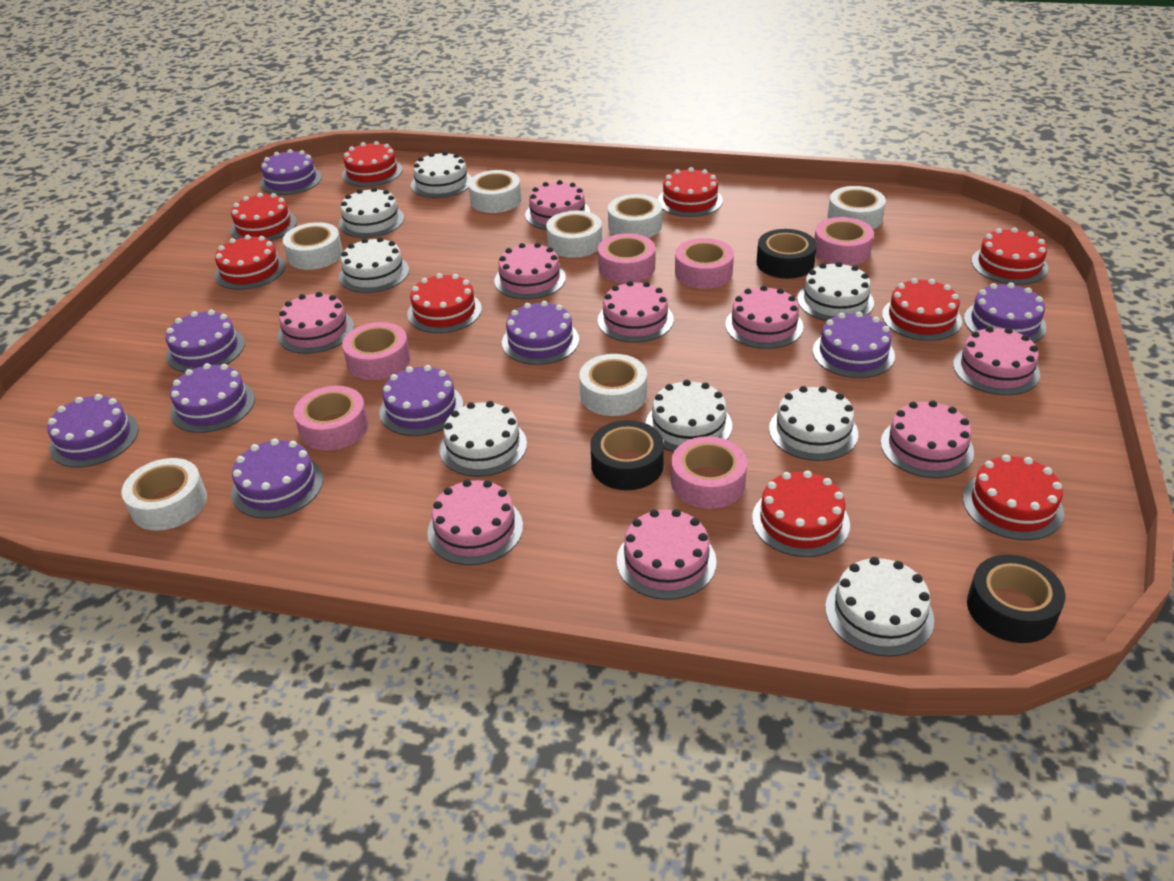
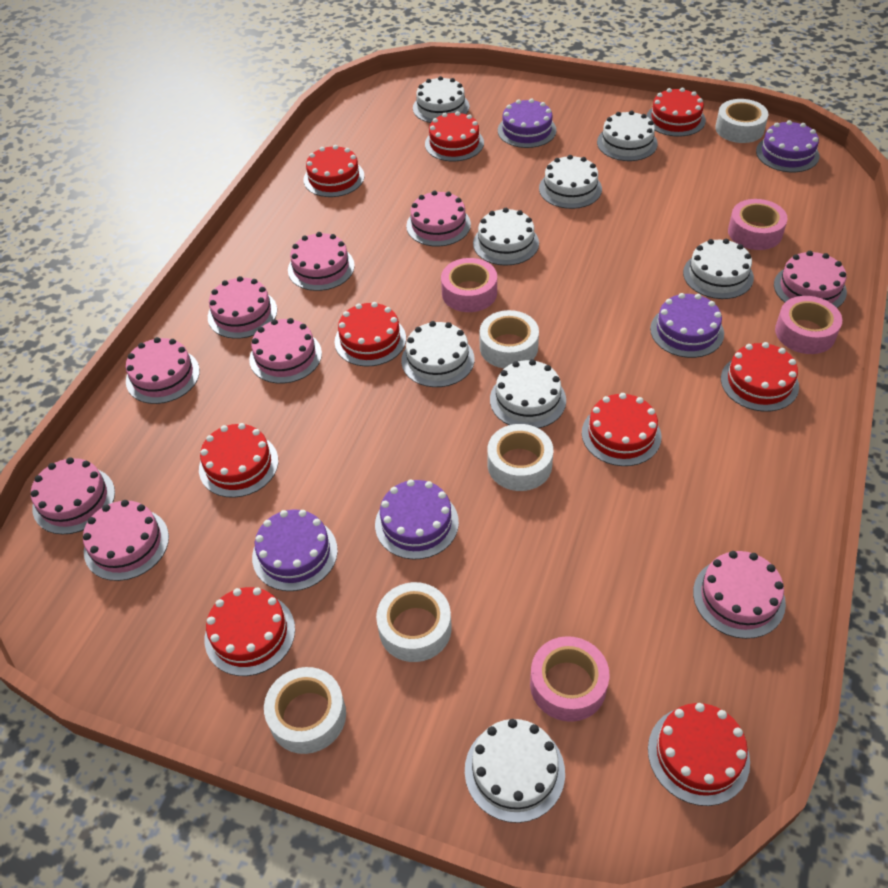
black tape: [590,420,664,490] [756,229,817,279] [967,555,1066,643] = 3 -> none = 0
pink tape: [294,386,369,451] [342,322,410,380] [598,233,655,283] [671,436,747,509] [675,238,734,289] [814,217,874,266] = 6 -> [441,258,497,312] [530,636,609,722] [728,199,788,250] [775,296,842,354] = 4
purple cake: [48,394,139,468] [166,310,245,373] [170,363,255,433] [231,438,323,519] [260,149,322,195] [379,365,463,436] [502,301,579,365] [813,312,895,378] [964,283,1046,343] = 9 -> [252,510,338,591] [375,479,459,559] [498,99,556,148] [650,293,724,358] [756,120,819,172] = 5
white tape: [121,458,207,531] [283,222,343,270] [468,170,521,213] [546,210,602,258] [579,354,647,416] [608,194,662,238] [827,186,886,229] = 7 -> [264,667,346,754] [376,582,452,662] [480,310,539,368] [488,424,553,491] [715,99,769,143] = 5

